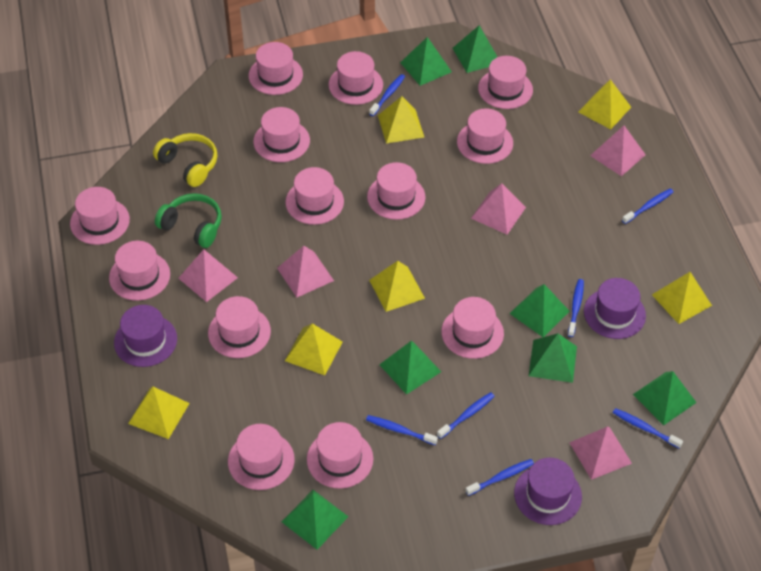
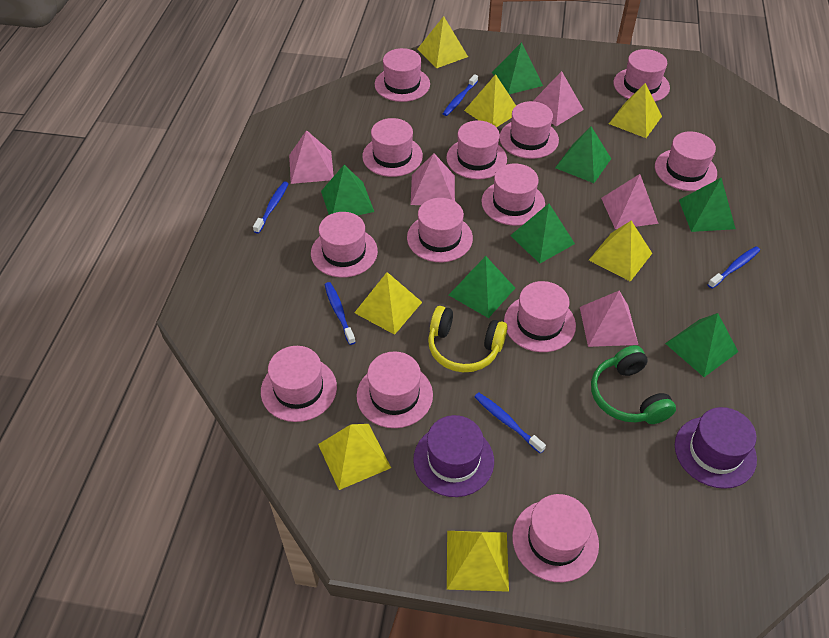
blue toothbrush: [366,415,438,445] [369,74,405,116] [437,392,495,439] [465,459,534,496] [568,279,584,337] [613,408,683,448] [622,189,674,224] = 7 -> [253,181,289,234] [325,282,356,345] [443,74,478,116] [474,392,546,454] [708,246,760,288] = 5
purple hat: [114,305,177,367] [514,458,582,525] [584,278,646,339] = 3 -> [413,415,494,497] [675,407,757,489] = 2
yellow pyramid: [128,387,190,439] [285,323,342,375] [369,261,425,312] [378,96,424,144] [579,79,631,129] [652,272,712,324] = 6 -> [318,424,391,490] [354,272,422,335] [417,16,468,68] [447,531,509,592] [464,74,516,127] [589,221,652,282] [609,83,662,138] = 7

